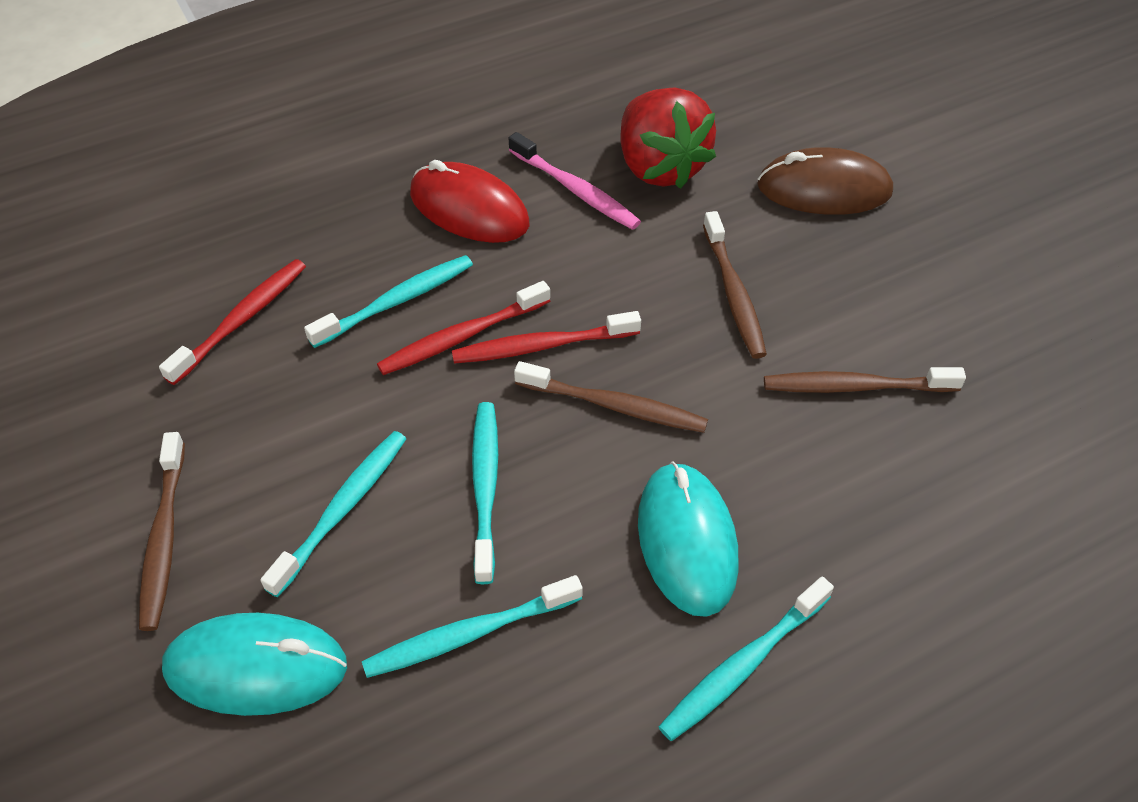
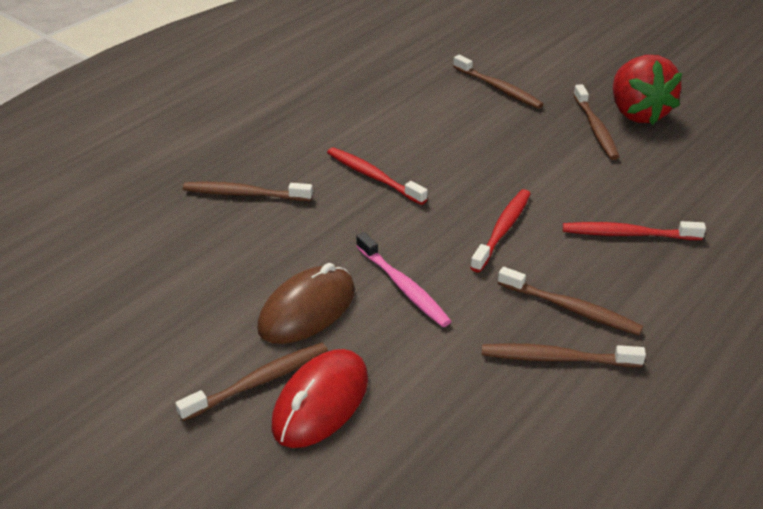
brown toothbrush: [139,432,185,631] [514,361,708,433] [703,211,767,359] [764,367,966,393] = 4 -> [175,343,328,421] [183,182,313,201] [453,55,544,109] [482,343,646,367] [498,267,643,335] [573,84,619,160] = 6
turquoise mouse: [162,613,347,716] [638,461,739,617] = 2 -> none = 0
turquoise toothbrush: [260,431,406,597] [304,255,473,348] [362,575,583,678] [472,402,498,584] [658,577,834,741] = 5 -> none = 0

